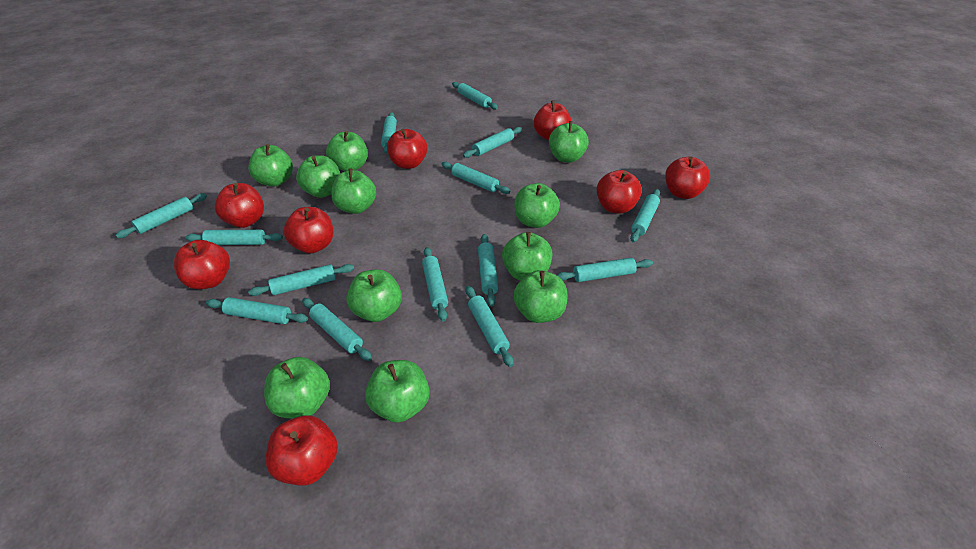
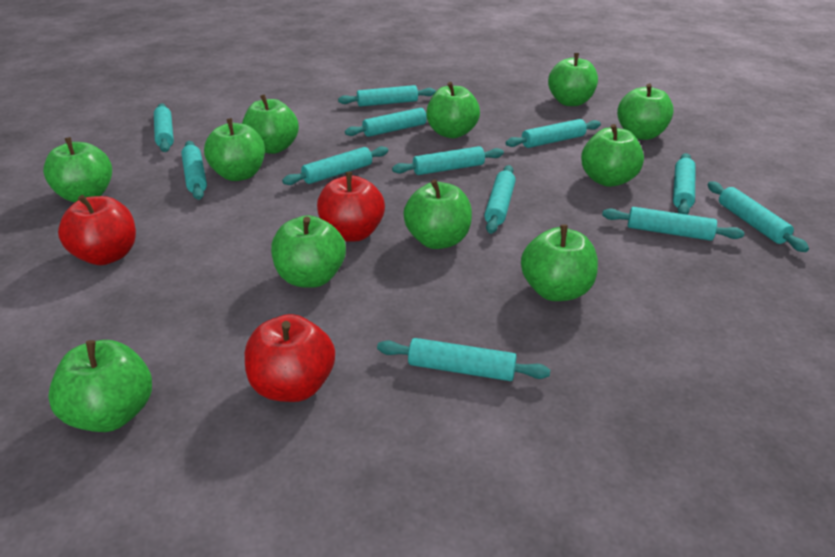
red apple: [173,240,230,289] [215,183,264,228] [266,415,338,486] [283,207,333,254] [387,129,427,169] [534,100,571,140] [596,170,642,214] [665,156,710,199] = 8 -> [58,195,136,265] [245,314,335,402] [317,172,385,242] = 3
turquoise rolling pin: [116,193,207,238] [185,230,283,245] [206,297,308,324] [248,264,354,296] [302,298,372,361] [381,112,397,154] [422,247,448,321] [441,162,510,194] [452,82,498,110] [463,127,522,158] [466,286,514,367] [478,234,498,306] [557,258,653,282] [630,189,660,242] = 14 -> [154,103,174,152] [181,141,207,200] [282,146,388,185] [338,85,436,107] [345,108,427,137] [377,338,550,381] [392,146,504,175] [484,165,516,234] [506,119,601,148] [602,207,744,241] [673,153,696,215] [707,182,809,252] = 12

